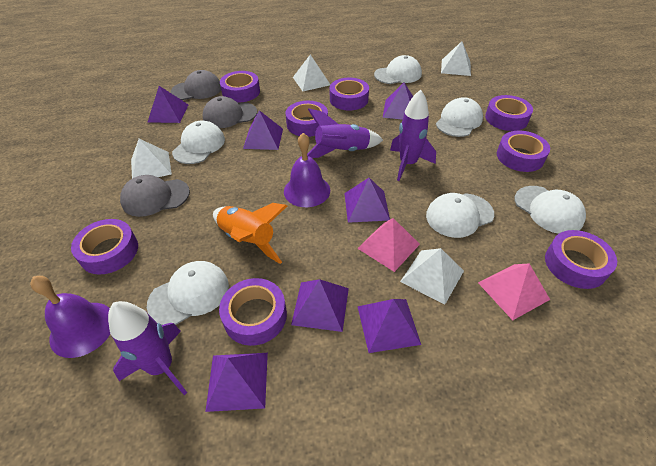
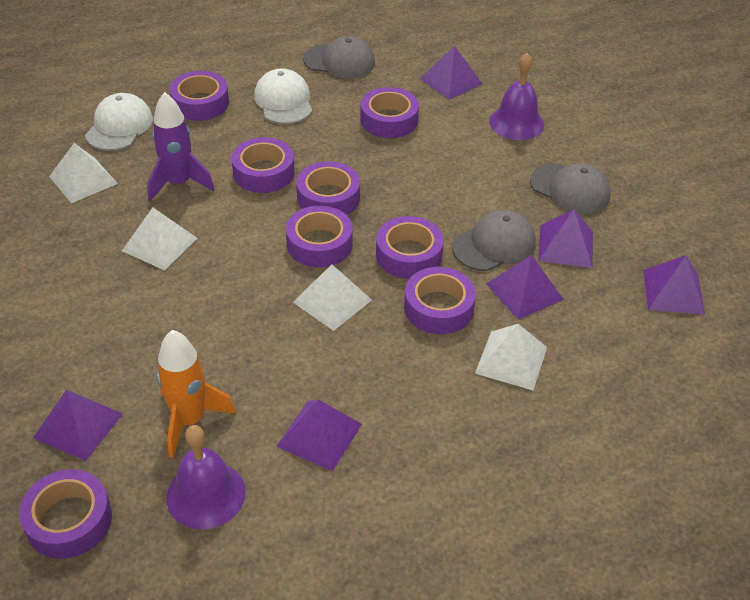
pink pyramid: [357,218,420,272] [478,263,550,320] = 2 -> none = 0
purple pyramid: [148,86,189,123] [205,353,268,412] [243,110,283,150] [291,279,349,332] [344,178,390,223] [357,299,421,353] [383,83,413,120] = 7 -> [33,390,123,461] [276,399,362,471] [420,46,482,100] [487,255,564,320] [538,209,593,268] [643,255,705,314] = 6
purple rocket: [108,301,187,395] [307,108,383,158] [390,89,436,181] = 3 -> [147,92,215,201] = 1
white cap: [147,261,229,325] [172,121,225,164] [374,55,422,84] [426,193,494,238] [436,97,483,137] [514,186,586,234] = 6 -> [85,93,153,151] [254,69,312,124] = 2

